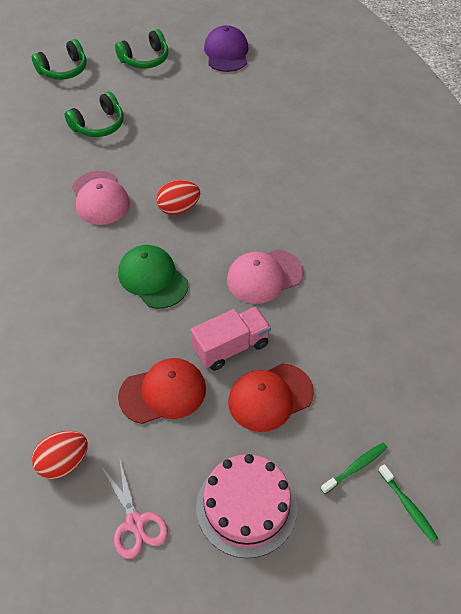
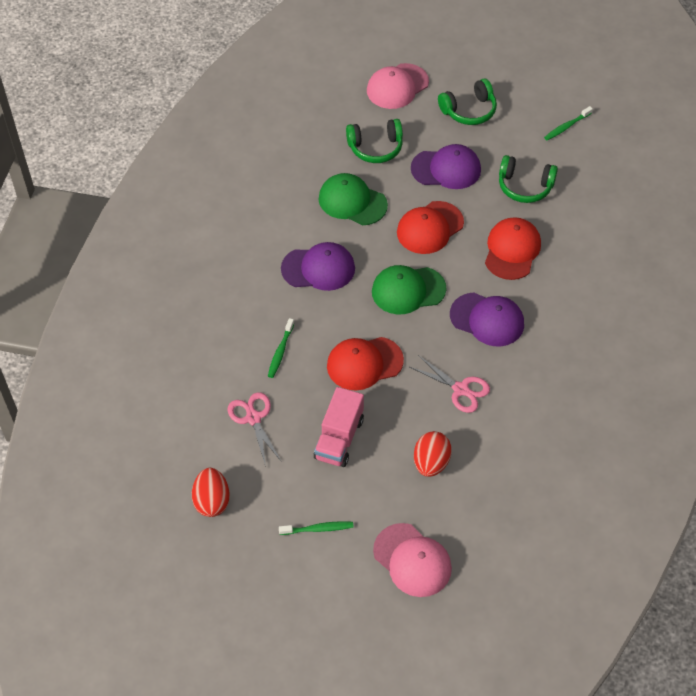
green cap: [118,245,188,309] = 1 -> [319,173,388,225] [372,265,446,315] = 2
green toothbrush: [321,442,388,494] [378,464,438,542] = 2 -> [268,318,294,378] [279,521,354,535] [544,106,593,140] = 3
pink cake: [196,454,297,558] = 1 -> none = 0
pink scissors: [102,461,168,559] = 1 -> [228,392,282,467] [410,355,490,413] = 2
purple cap: [204,25,249,72] = 1 -> [281,242,355,291] [411,144,481,189] [450,292,524,346] = 3
red cap: [118,358,206,424] [228,364,314,432] = 2 -> [327,337,404,391] [397,201,464,254] [485,217,541,280] = 3

